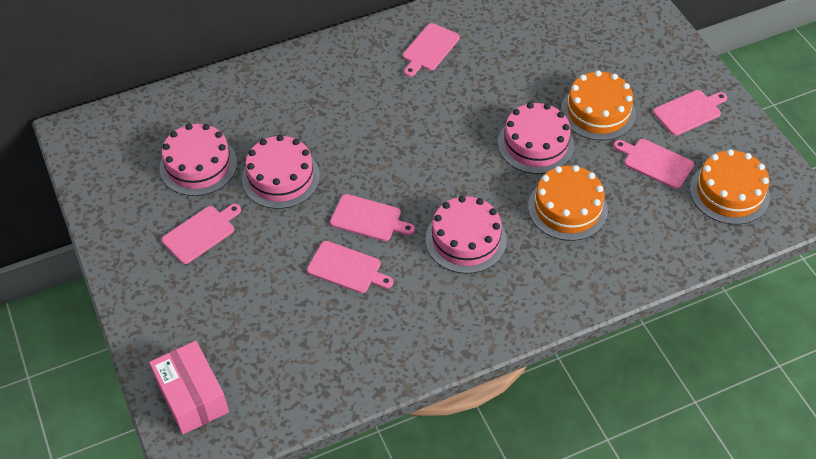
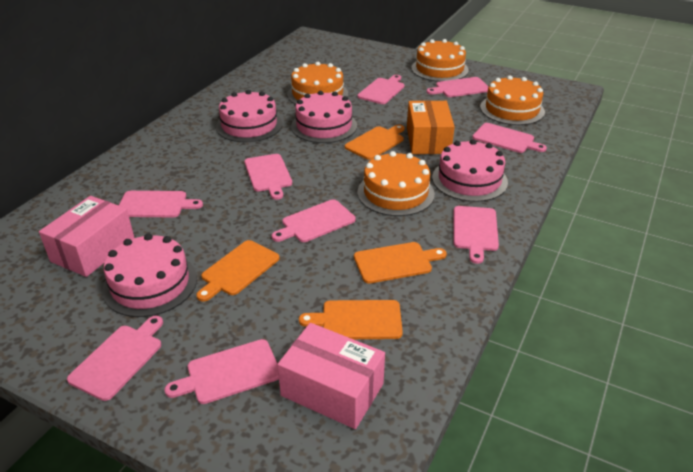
orange box: none = 0 -> [407,100,455,154] = 1
orange cake: [528,165,608,241] [561,70,636,140] [690,149,770,225] = 3 -> [287,62,348,105] [358,151,435,216] [411,39,469,82] [480,75,545,125] = 4
orange cutting board: none = 0 -> [196,240,279,302] [299,300,403,339] [345,124,405,160] [354,242,447,284] = 4
pink box: [149,341,229,435] = 1 -> [39,196,134,277] [277,323,385,429] = 2
pink cutting board: [162,204,241,264] [307,241,393,293] [330,194,415,241] [403,23,460,77] [614,139,695,189] [653,90,727,136] = 6 -> [67,316,163,401] [119,191,203,217] [165,339,279,404] [244,154,292,200] [272,199,356,242] [357,75,405,104] [426,77,489,97] [454,206,499,264] [472,123,547,153] = 9

